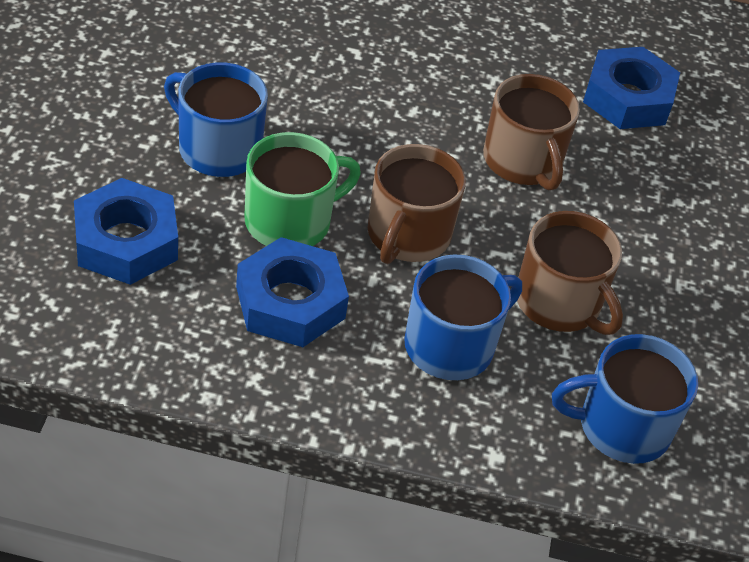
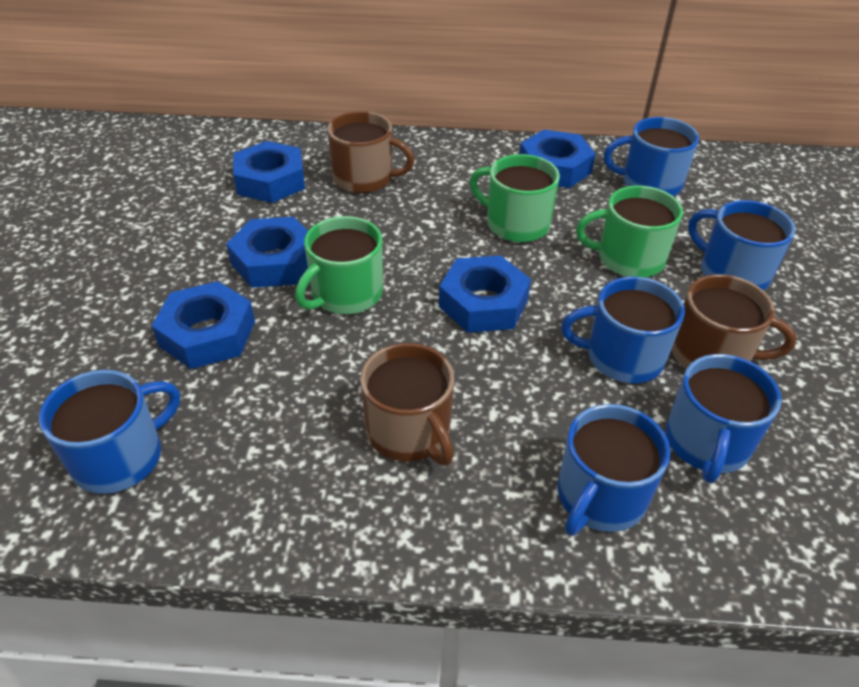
blue mug: [164,62,268,177] [404,254,522,380] [552,334,698,464] = 3 -> [39,370,180,494] [558,404,670,536] [561,277,685,383] [604,117,699,196] [666,354,782,483] [688,200,795,291] = 6
blue nut: [74,178,178,285] [236,237,349,347] [583,47,680,129] = 3 -> [152,281,255,369] [226,217,308,288] [233,141,305,203] [439,255,531,333] [520,130,596,188] = 5
green mug: [244,132,361,246] = 1 -> [295,216,383,314] [469,154,560,242] [576,186,683,278] = 3

